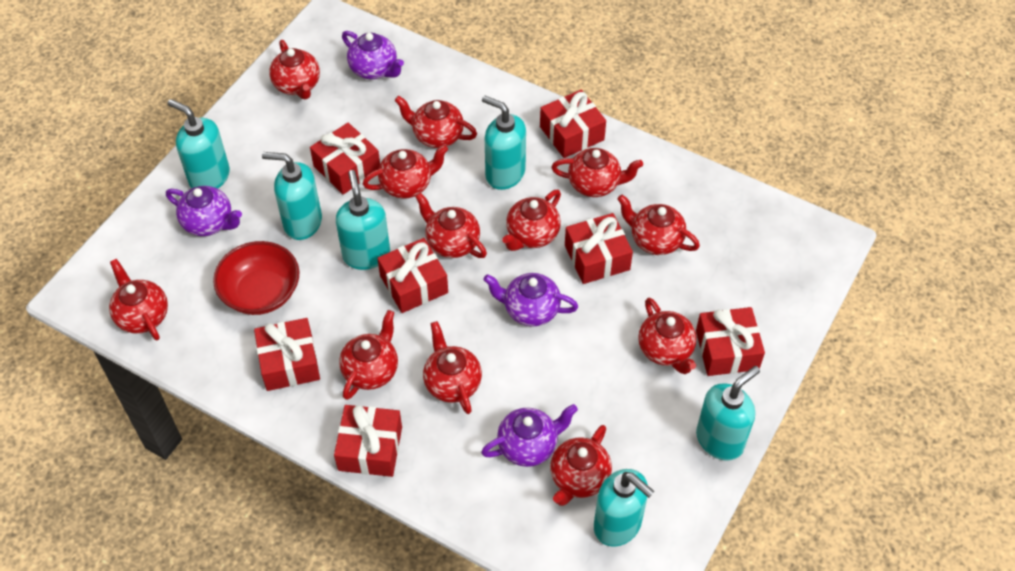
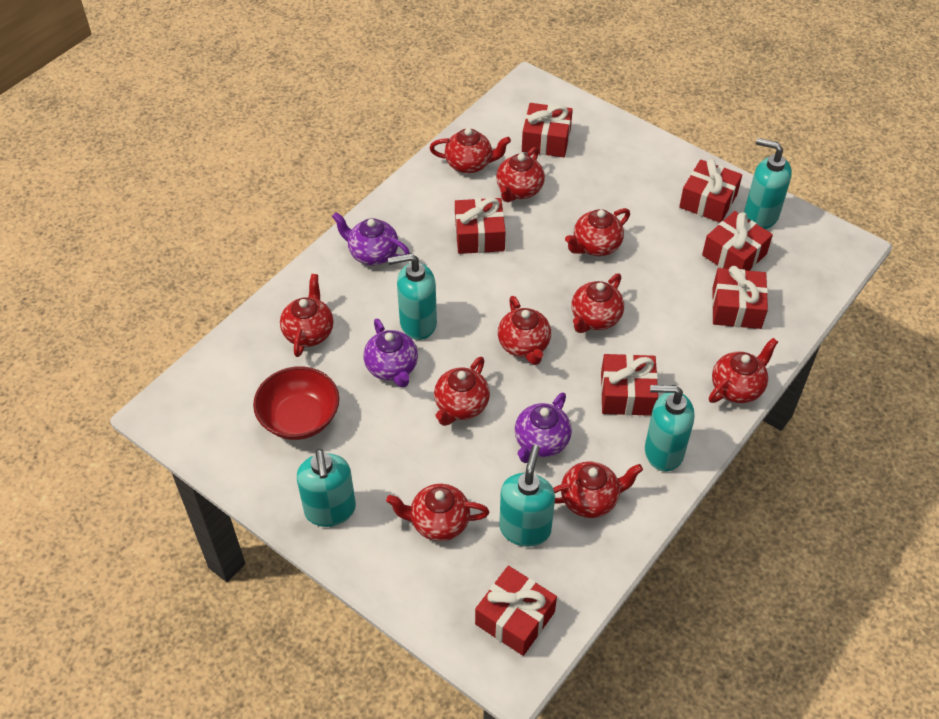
purple teapot: [166,186,242,236] [342,31,404,79] [481,404,578,467] [483,273,578,327] = 4 -> [332,212,410,266] [364,319,418,388] [515,392,572,463] = 3
red teapot: [109,259,168,340] [269,40,320,99] [339,310,398,400] [363,145,448,198] [395,96,477,148] [415,193,487,258] [423,321,482,414] [502,190,561,251] [550,425,612,506] [551,148,643,197] [617,194,700,255] [638,298,697,374] = 12 -> [280,274,333,357] [386,484,489,541] [429,128,511,173] [434,357,490,426] [496,147,545,202] [498,296,551,365] [553,461,643,518] [565,208,630,256] [572,274,624,333] [709,338,778,403] = 10
turquoise soap dispenser: [168,99,230,189] [262,152,322,240] [336,170,390,270] [482,95,526,190] [594,469,654,547] [696,366,760,461] = 6 -> [297,449,356,527] [388,253,437,340] [499,445,555,547] [645,385,694,471] [744,138,792,229] = 5

